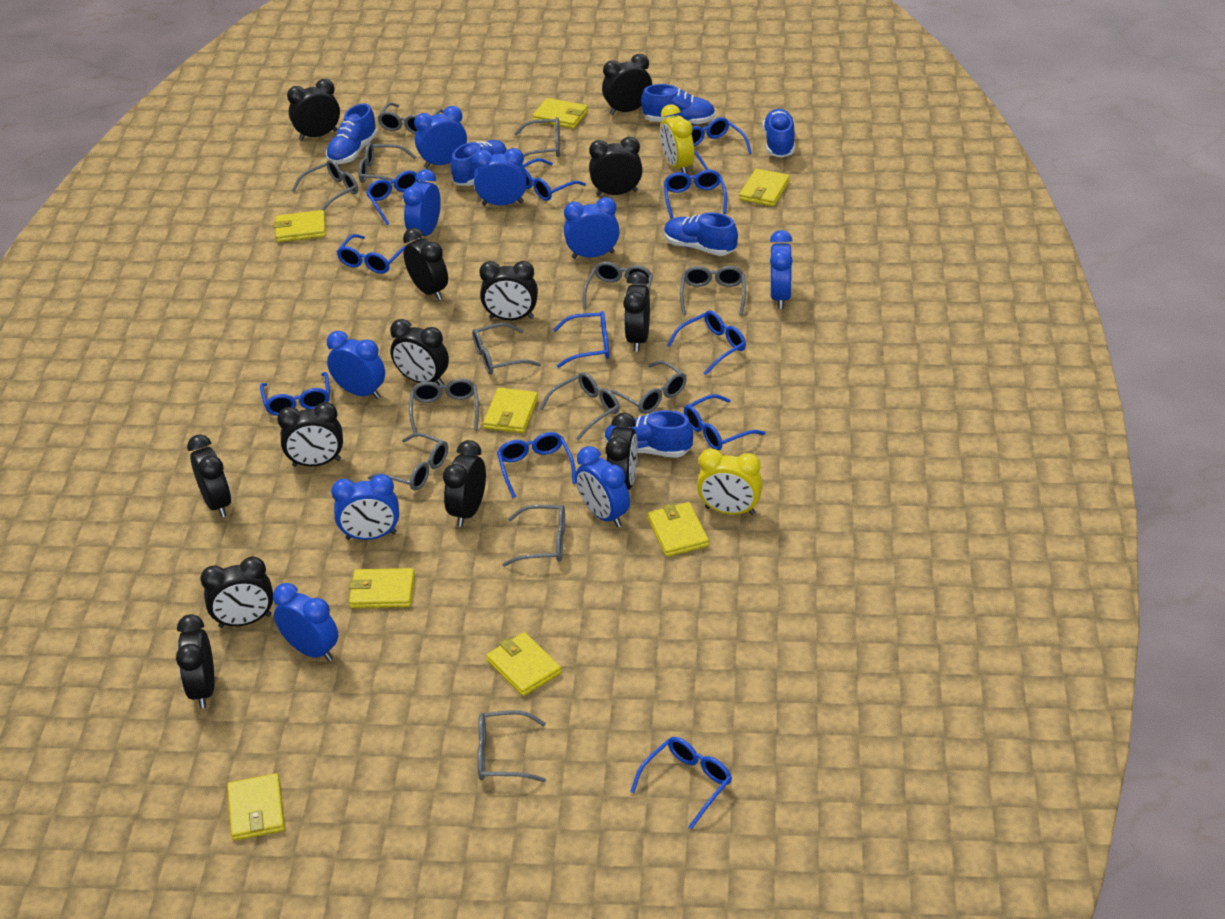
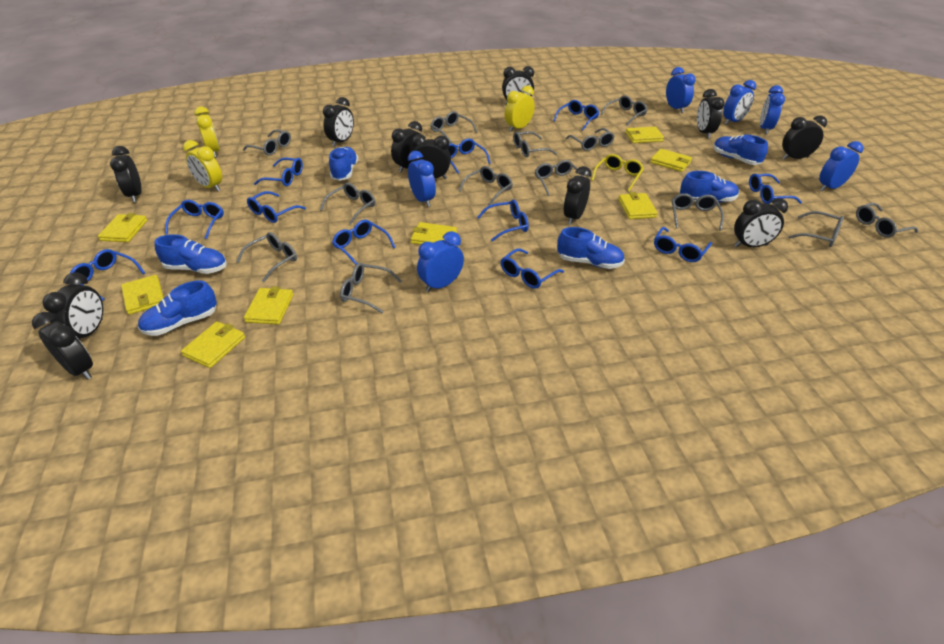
black clock: [176,614,214,708] [187,434,231,517] [200,556,273,628] [277,402,343,467] [287,79,340,140] [390,319,449,386] [403,228,448,300] [443,440,486,527] [479,261,538,320] [589,137,643,196] [602,54,652,115] [605,413,638,490] [623,271,650,352] = 13 -> [32,312,93,379] [42,272,103,340] [110,146,142,202] [323,97,354,147] [391,121,422,172] [412,134,451,179] [502,66,534,105] [564,166,592,225] [697,89,725,139] [734,198,788,247] [782,116,827,160] = 11
blue clock: [273,583,338,661] [327,331,385,399] [331,474,399,540] [403,169,441,240] [414,106,467,168] [473,148,527,206] [564,197,620,259] [576,446,630,527] [770,230,793,309] = 9 -> [408,151,436,207] [417,231,464,292] [666,67,696,113] [723,80,756,125] [760,85,785,134] [819,141,863,192] = 6
yellow clock: [660,104,694,174] [697,448,763,515] = 2 -> [183,140,222,191] [194,106,220,158] [505,85,535,132] = 3
yellow glasses: none = 0 -> [591,154,644,191] = 1

